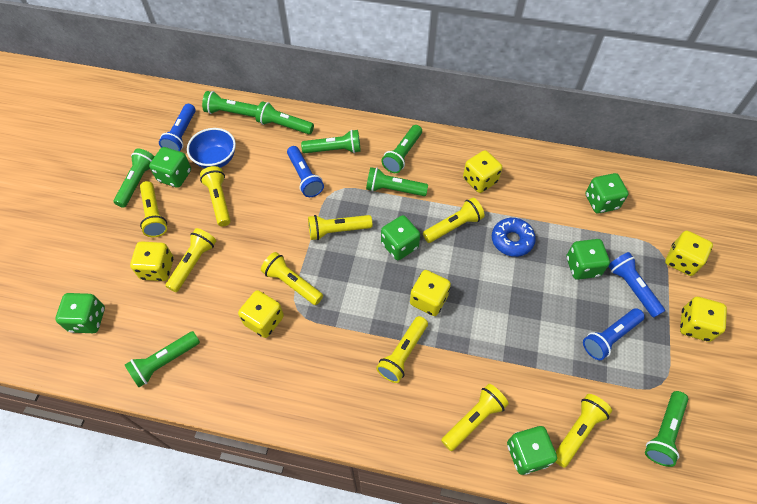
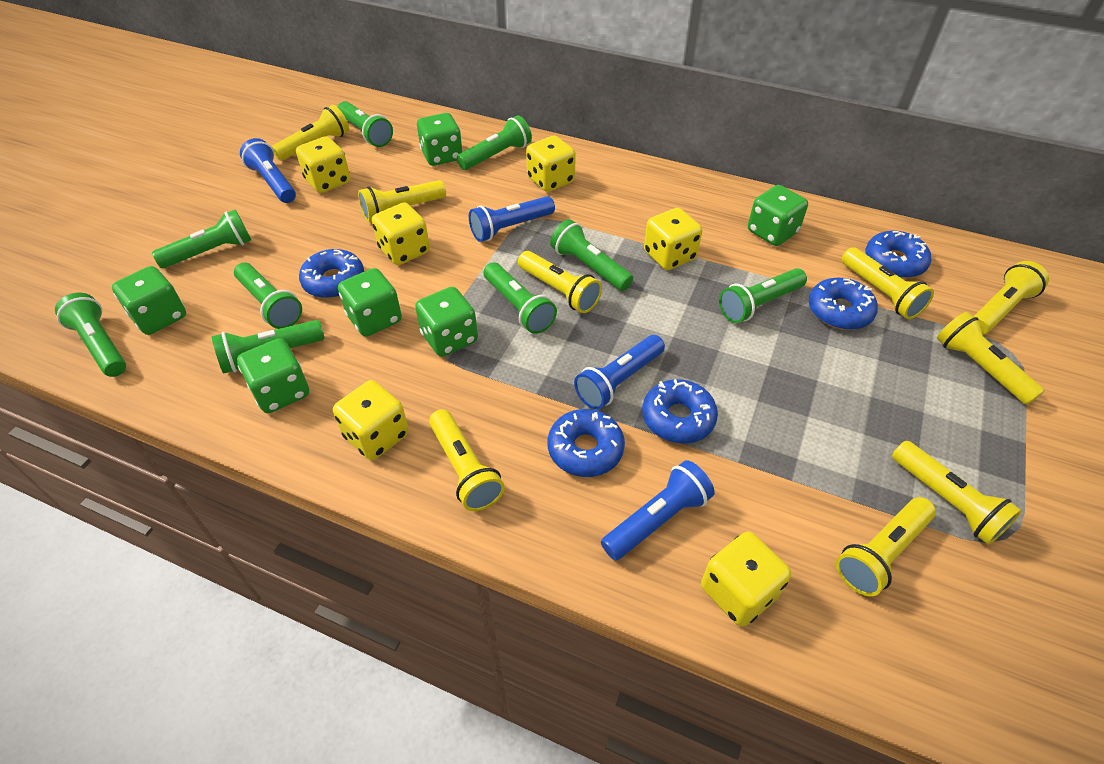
blue bowl: [187,128,236,168] = 1 -> none = 0
blue donut: [492,218,536,257] = 1 -> [299,249,364,298] [548,409,625,477] [642,379,718,444] [809,278,878,330] [865,231,931,278] = 5
green flashlight: [113,149,155,208] [125,331,200,387] [202,91,258,117] [256,101,314,134] [301,130,361,153] [366,167,428,196] [381,125,422,173] [645,391,688,467] = 8 -> [55,293,126,377] [152,210,251,269] [212,320,324,374] [234,263,302,329] [338,101,393,147] [457,115,532,170] [483,262,557,334] [550,219,633,291] [719,268,807,323] = 9

